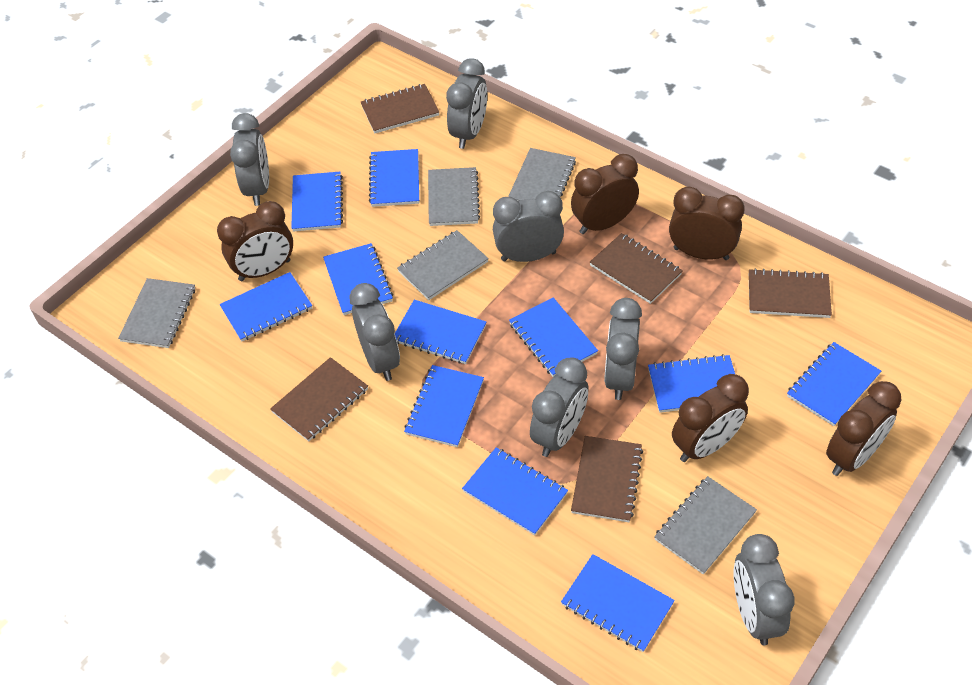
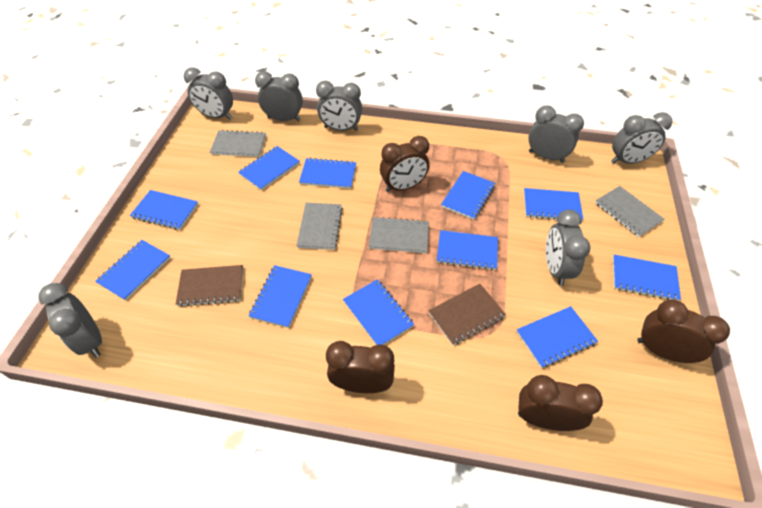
brown clock: [217,201,293,281] [571,154,639,234] [669,187,745,260] [672,374,749,462] [826,381,901,476] = 5 -> [326,341,395,393] [380,136,429,192] [518,375,603,431] [637,299,730,363] = 4
brown notebook: [270,357,368,441] [361,84,439,134] [571,436,643,522] [590,233,683,304] [749,268,832,318] = 5 -> [176,265,243,307] [428,284,506,345] = 2
grey notebook: [118,278,195,348] [397,230,489,300] [428,167,480,226] [508,148,576,201] [654,476,757,574] = 5 -> [210,130,266,157] [296,203,343,250] [369,217,429,253] [595,186,664,237] = 4

